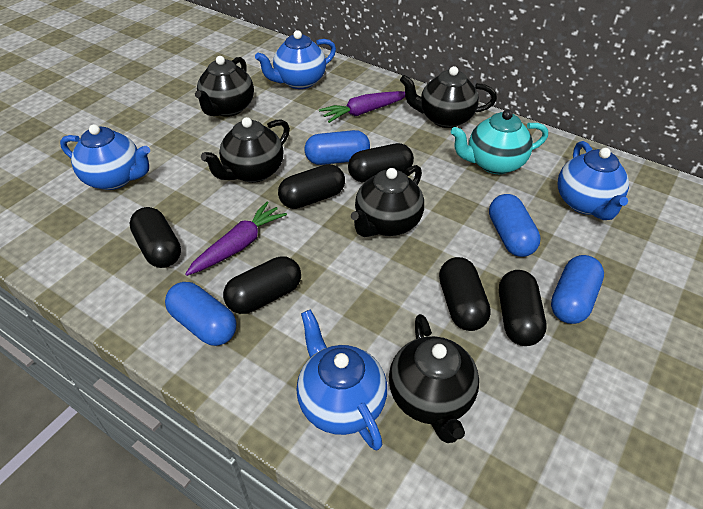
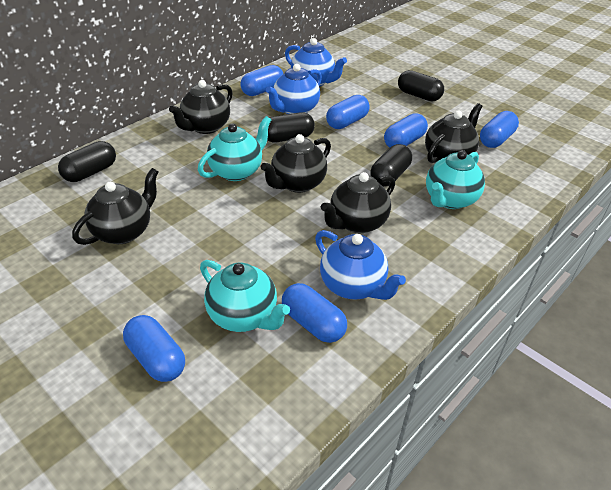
black capsule: [129,207,181,268] [223,256,301,314] [278,164,345,209] [348,143,414,182] [439,257,491,331] [499,270,546,346] = 6 -> [58,141,116,182] [267,112,315,143] [370,144,412,187] [398,70,444,101] = 4
blue capsule: [165,282,236,346] [305,130,370,165] [489,194,541,257] [551,255,604,324] = 4 -> [123,315,185,382] [240,65,283,96] [282,283,347,343] [326,95,370,129] [384,113,428,148] [480,111,519,148] = 6
blue teapot: [60,124,150,190] [255,30,336,89] [297,309,387,450] [558,141,629,220] = 4 -> [266,64,322,114] [285,38,347,87] [315,230,406,300] = 3
purple carrot: [185,201,287,276] [319,91,405,123] = 2 -> none = 0
turquoise teapot: [451,110,548,174] = 1 -> [198,116,271,181] [200,260,290,332] [426,150,485,209] = 3

